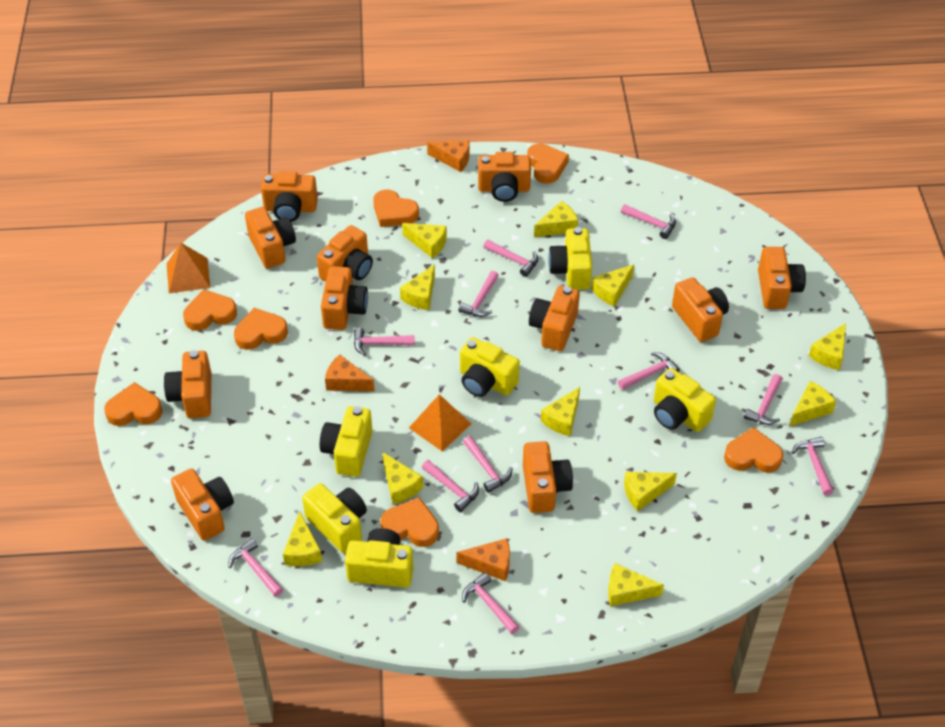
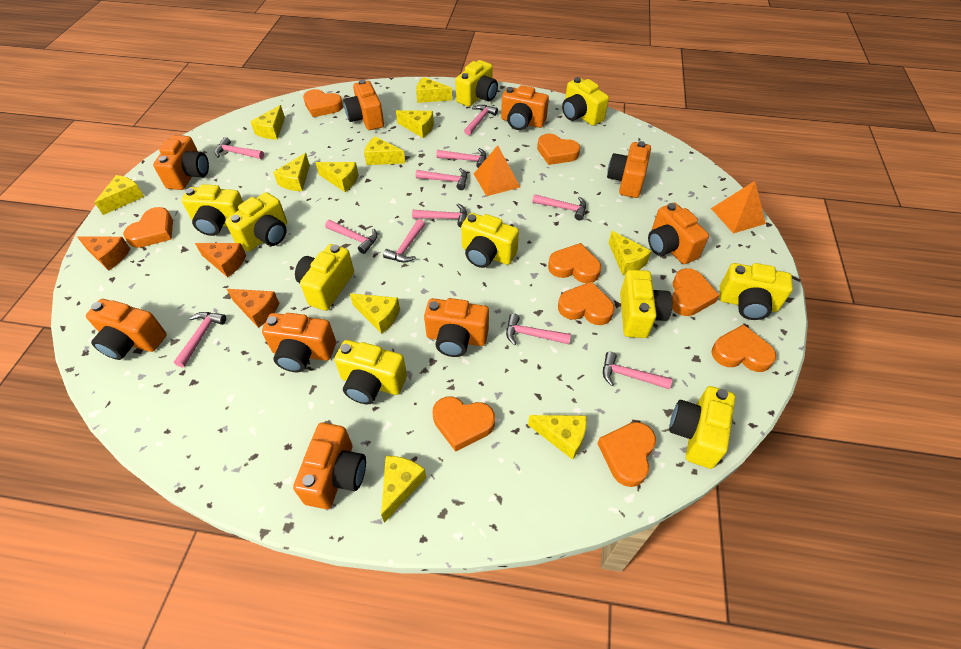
orange camera: [164,350,211,418] [171,468,234,541] [245,207,296,268] [261,171,318,222] [317,225,373,282] [321,266,368,330] [478,152,531,202] [523,441,573,513] [529,286,580,351] [672,277,729,342] [758,247,806,309] = 11 -> [86,299,167,360] [153,135,209,190] [262,313,336,372] [293,423,366,509] [343,80,384,130] [424,298,489,357] [501,85,549,130] [607,141,651,198] [648,203,709,264] = 9
orange heart: [104,382,163,426] [183,289,237,331] [234,308,288,350] [373,190,419,227] [380,497,439,547] [527,143,569,184] [724,427,783,473] = 7 -> [123,207,173,248] [303,89,343,117] [432,397,495,452] [537,133,580,165] [548,243,601,283] [558,281,615,325] [597,422,656,487] [672,268,720,316] [711,324,776,372] = 9
yellow camera: [302,483,367,553] [320,406,373,477] [345,528,414,588] [460,337,520,397] [548,227,592,290] [654,368,716,432] = 6 -> [182,184,243,236] [225,192,287,252] [295,244,354,311] [334,340,407,405] [455,60,498,107] [461,213,519,268] [562,77,609,126] [620,270,672,338] [669,386,735,469] [720,263,793,320] = 10

